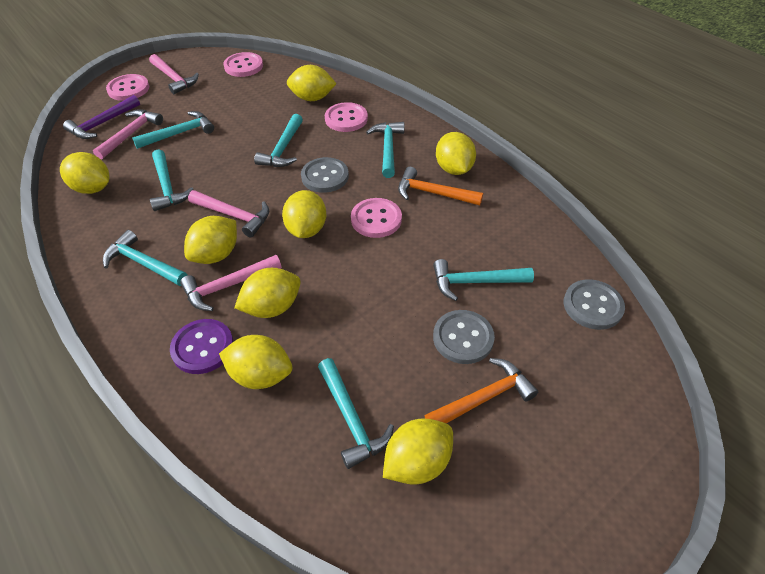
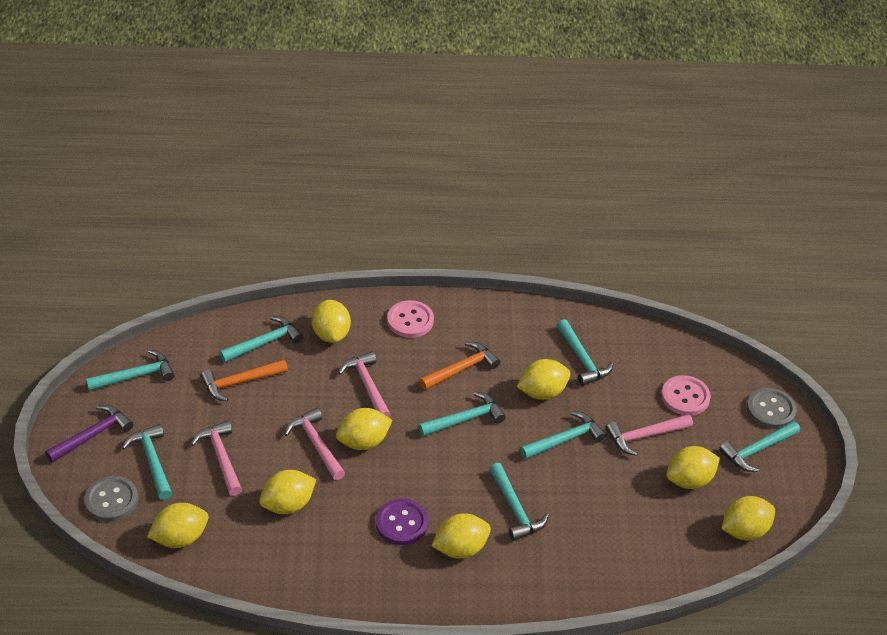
grey button: [301,157,349,193] [433,310,495,364] [564,279,625,330] = 3 -> [84,476,138,522] [747,388,797,429] = 2
pink button: [106,74,149,101] [223,52,263,77] [325,102,368,132] [351,198,402,238] = 4 -> [387,300,434,338] [661,375,711,415] = 2
turquoise hammer: [103,230,188,286] [132,111,214,149] [150,149,194,211] [254,114,303,167] [318,358,394,469] [366,122,405,178] [433,259,534,301] = 7 -> [86,350,175,391] [122,424,172,500] [219,316,303,363] [418,392,506,436] [489,463,549,541] [520,411,606,459] [556,319,614,386] [719,421,800,472] = 8

